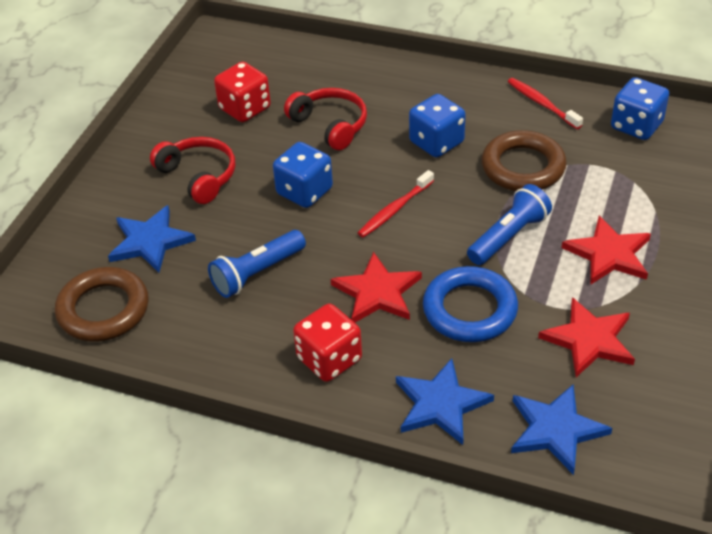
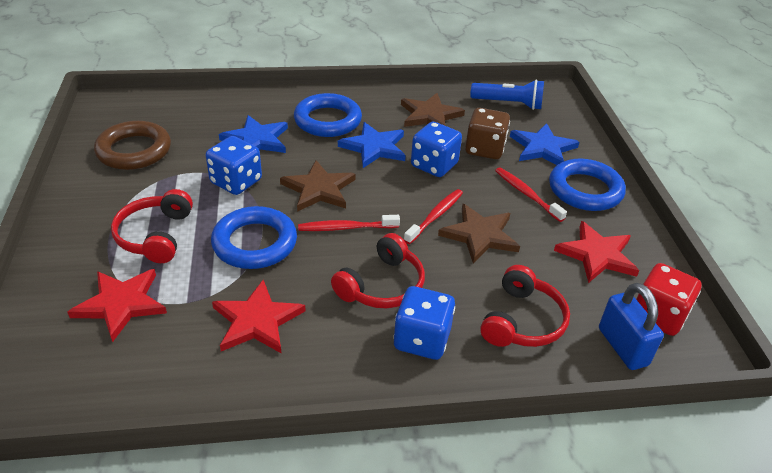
blue flashlight: [208,230,306,298] [467,184,552,265] = 2 -> [470,80,544,110] = 1
blue padlock: none = 0 -> [599,283,664,370] = 1
blue ring: [423,266,518,342] = 1 -> [211,206,297,269] [294,93,362,137] [549,159,626,211] = 3
brown dice: none = 0 -> [465,108,510,159] = 1
brown ring: [55,267,149,341] [481,130,567,191] = 2 -> [94,121,171,170] = 1
brown star: none = 0 -> [280,160,356,212] [401,93,465,127] [438,204,520,263] = 3
red dice: [214,62,271,122] [293,304,362,382] = 2 -> [636,263,702,336] = 1
red headphones: [150,137,235,204] [284,88,367,151] = 2 -> [111,189,193,263] [331,233,425,309] [480,265,570,347] = 3
red toothbrush: [358,170,434,238] [508,78,583,129] = 2 -> [298,215,400,231] [404,189,463,244] [495,167,567,222] = 3

